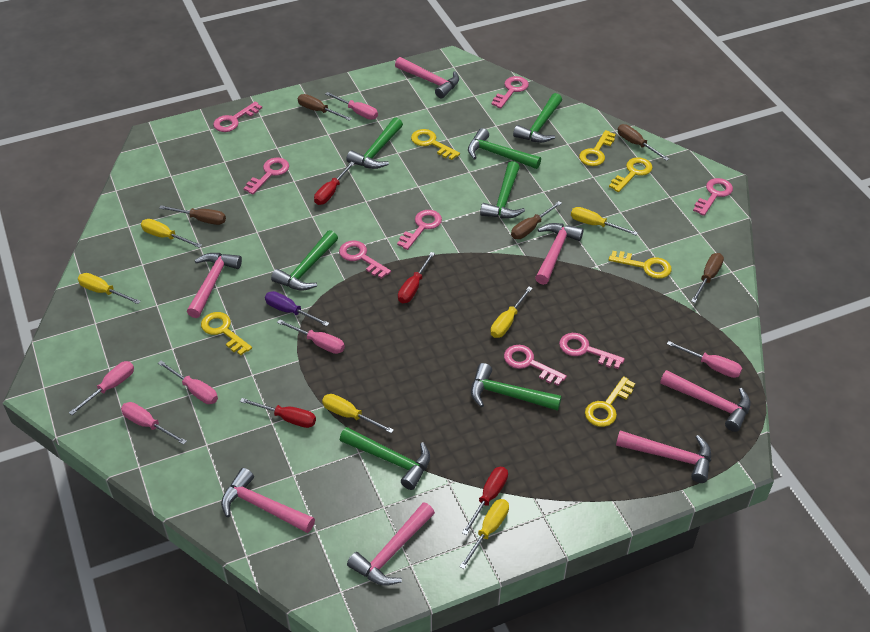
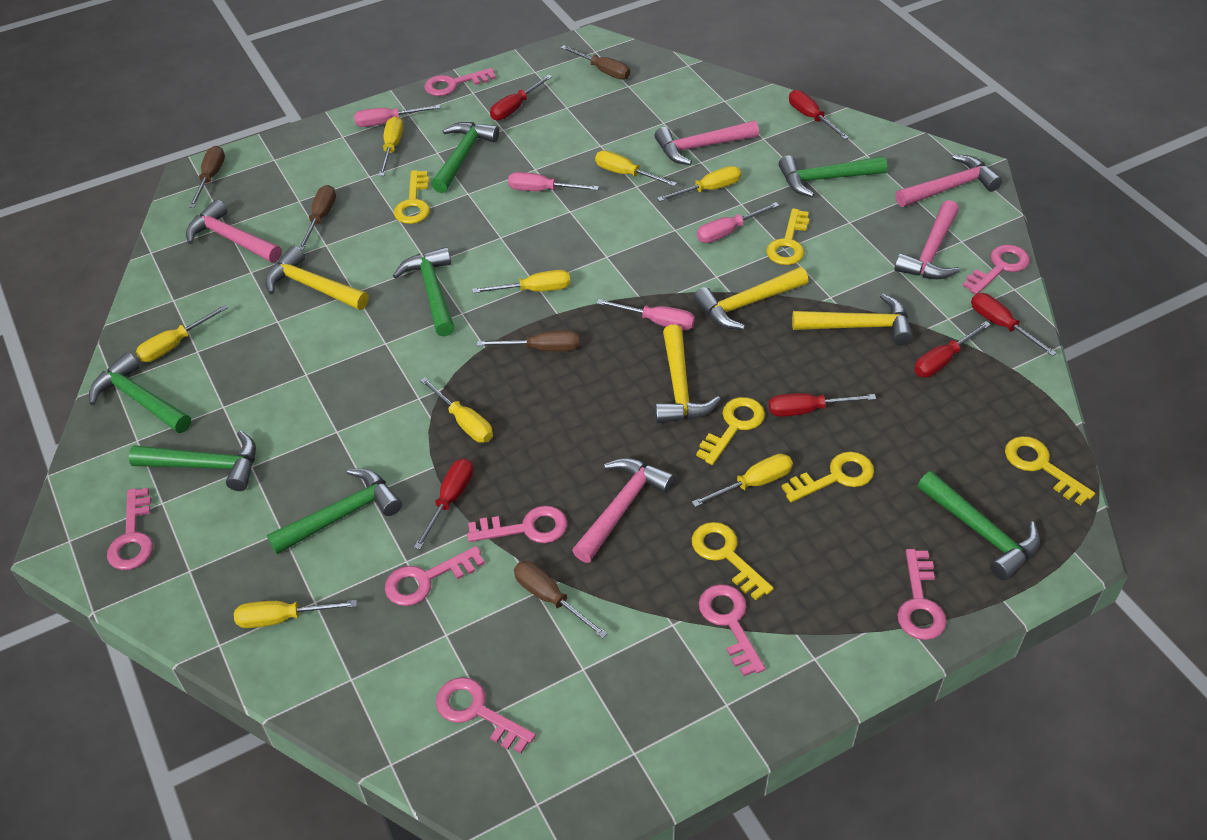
pink hammer: [187,253,242,318] [221,468,315,533] [347,502,435,586] [395,57,459,99] [535,223,584,285] [616,431,711,483] [660,370,751,432] = 7 -> [186,200,282,263] [572,458,675,563] [655,121,759,165] [894,200,960,279] [896,155,1003,207] = 5
pink screwdriver: [69,361,134,415] [121,402,187,445] [158,361,218,404] [277,319,345,354] [326,92,378,120] [667,341,742,378] = 6 -> [354,105,440,127] [508,172,599,191] [597,299,695,331] [697,202,779,243] = 4
purple screwdriver: [265,291,329,326] = 1 -> none = 0
red screwdriver: [240,398,316,428] [314,162,355,205] [398,252,435,303] [462,467,508,535] = 4 -> [414,458,473,549] [490,75,552,120] [769,393,876,417] [789,90,849,140] [914,321,991,377] [971,293,1057,356] = 6
yellow hammer: none = 0 -> [265,246,369,310] [655,325,721,423] [694,267,808,330] [792,294,913,345] = 4
yellow screwdriver: [78,273,141,304] [141,219,202,248] [322,394,394,433] [459,499,509,569] [491,287,533,338] [571,207,638,235] = 6 -> [136,305,228,362] [234,600,357,628] [379,116,403,176] [420,377,493,443] [472,270,570,293] [595,150,677,186] [657,166,741,202] [692,454,793,507] = 8

